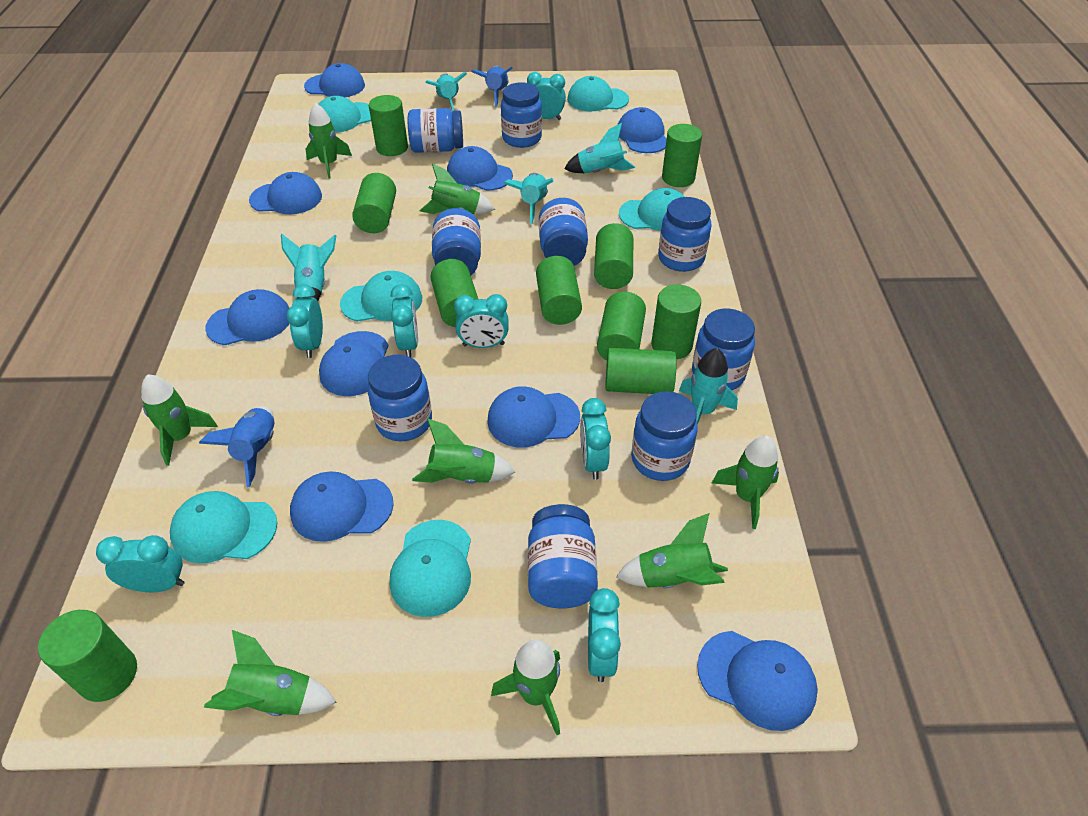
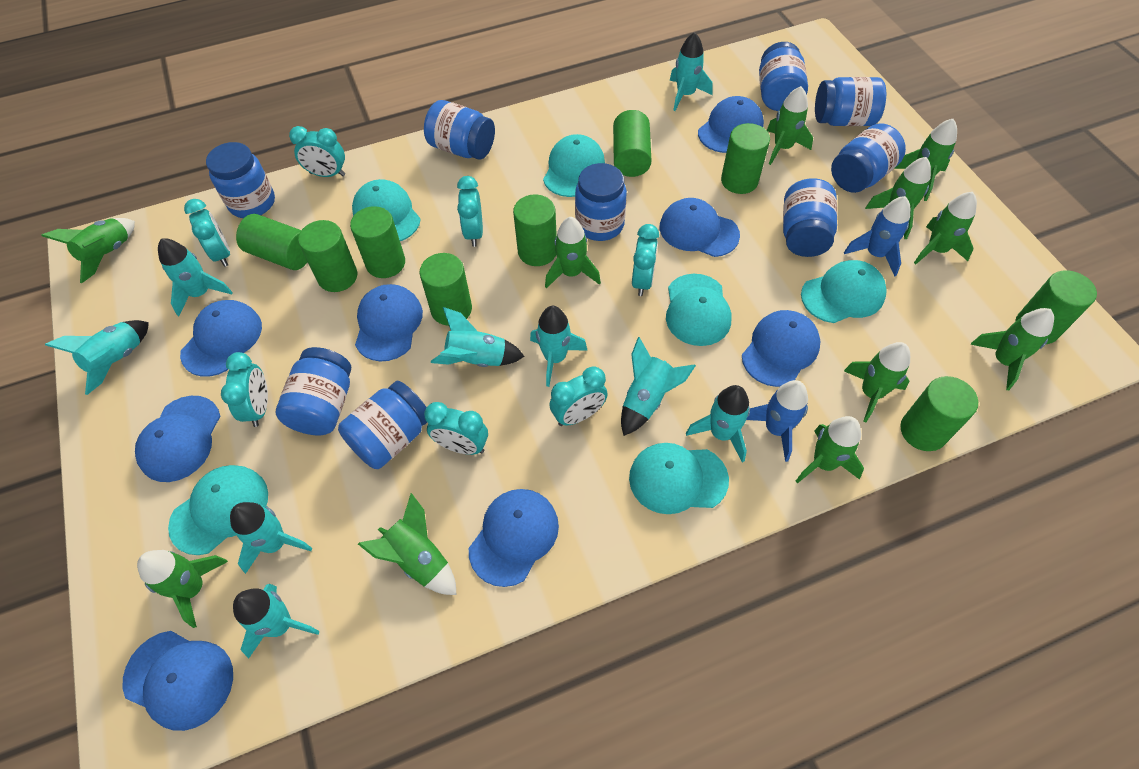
blue cap: [205,289,290,345] [249,172,322,214] [290,471,394,542] [304,63,365,97] [319,331,389,396] [447,146,513,191] [487,386,580,447] [618,107,667,153] [697,631,818,731] = 9 -> [123,631,233,731] [135,396,220,482] [180,300,262,377] [355,284,423,361] [469,489,559,587] [660,198,740,257] [698,96,764,153] [742,310,820,387] = 8
green cylinder: [38,610,137,702] [352,173,396,233] [369,95,408,156] [430,259,478,327] [536,256,582,325] [594,223,633,289] [597,292,646,361] [605,348,676,394] [651,285,701,359] [662,124,702,187] = 10 -> [236,214,307,270] [298,220,357,292] [350,206,405,278] [420,253,472,326] [513,195,557,266] [613,110,652,177] [721,123,770,194] [900,376,978,451] [1015,270,1097,344] = 9
green rocket: [141,374,218,466] [204,630,336,716] [306,103,352,179] [412,418,515,484] [420,163,495,214] [491,640,560,735] [616,513,728,588] [712,436,779,529] = 8 -> [41,218,135,283] [137,550,228,628] [358,493,457,595] [545,217,601,289] [767,86,813,165] [796,416,864,483] [844,342,910,422] [865,157,931,239] [894,119,957,201] [914,192,977,264] [970,308,1054,390] = 11
turquoise rocket: [281,234,336,301] [425,72,467,112] [504,173,553,224] [564,123,635,173] [679,348,738,425] = 5 -> [45,320,149,395] [158,238,233,316] [230,502,312,574] [233,584,320,659] [431,307,525,367] [530,306,588,387] [621,337,696,436] [670,32,713,111] [686,385,750,463] = 9

